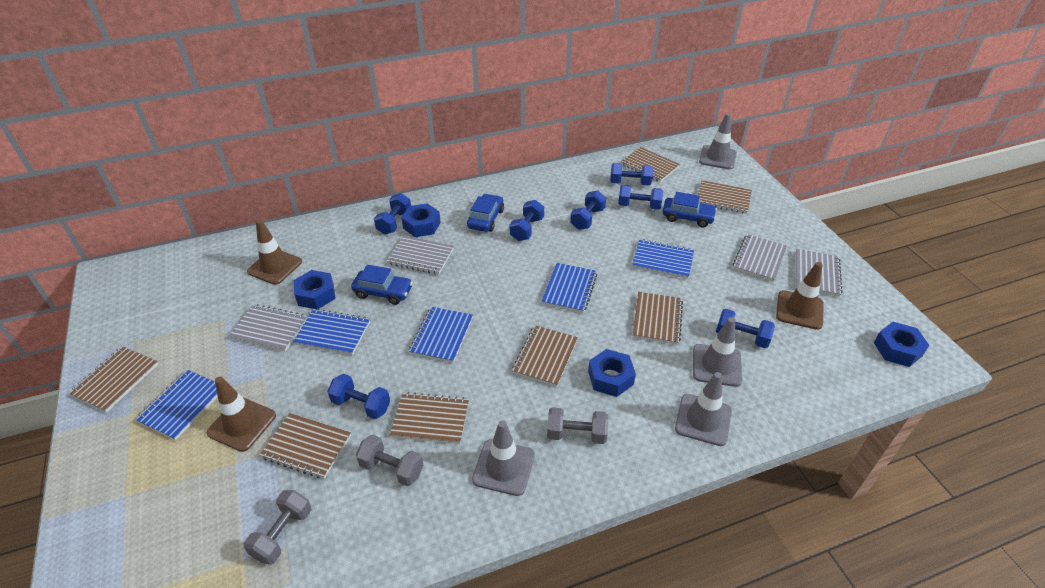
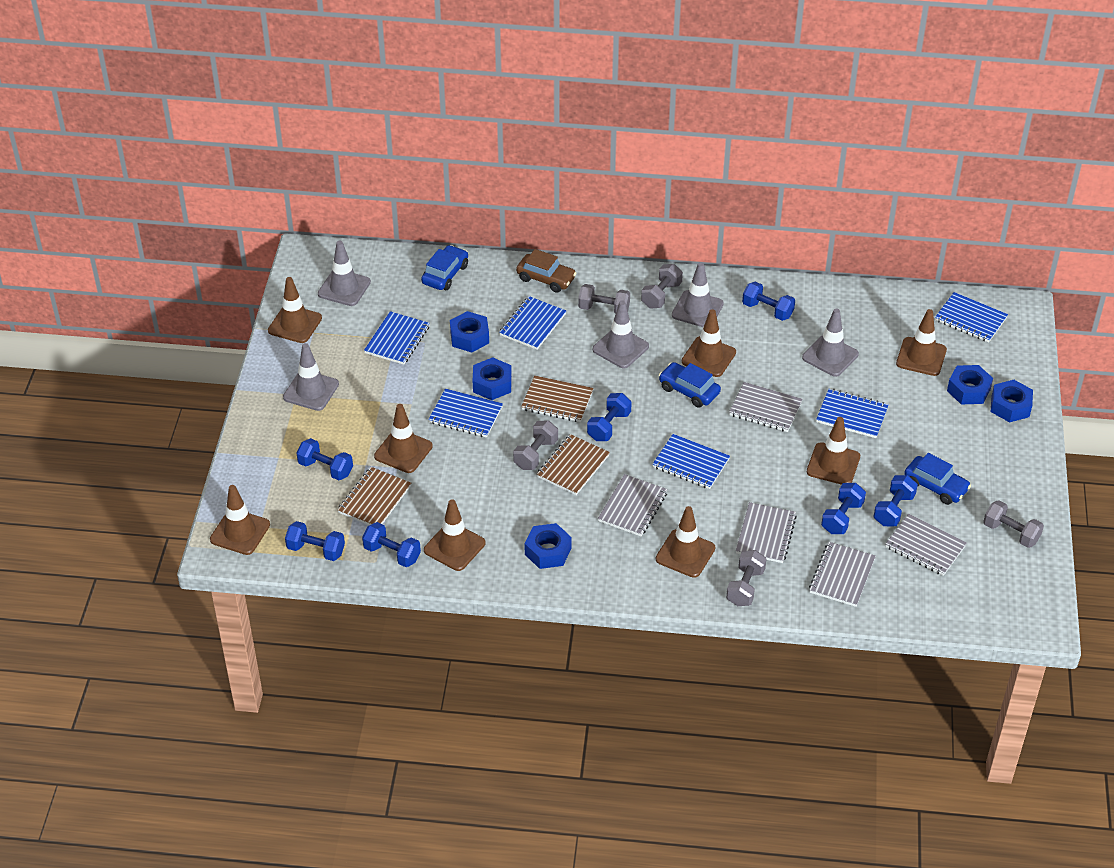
blue notebook: [135,370,218,440] [293,309,370,355] [409,307,473,363] [541,263,598,313] [632,239,694,279] = 5 -> [364,311,429,365] [428,389,503,438] [499,296,566,350] [653,434,730,489] [816,389,889,438] [935,292,1008,343] = 6
blue nut: [293,270,336,309] [402,203,441,237] [588,349,636,397] [874,322,929,367] = 4 -> [450,311,489,352] [473,357,512,400] [525,523,572,569] [947,365,993,404] [991,380,1033,422] = 5
brown car: none = 0 -> [516,249,576,293] = 1
brown notebook: [68,346,158,413] [260,413,351,479] [390,392,469,444] [512,325,578,387] [621,147,680,182] [632,292,683,345] [698,180,752,214] = 7 -> [337,467,411,525] [521,376,593,422] [537,434,610,495] = 3
brown traffic cone: [207,377,276,452] [247,219,302,285] [776,262,824,330] = 3 -> [210,485,270,555] [268,277,322,343] [374,404,433,473] [424,499,485,571] [656,506,715,578] [682,309,736,377] [807,417,860,485] [896,309,947,376] = 8
grey dumbbell: [244,490,311,565] [356,435,423,486] [547,407,608,444] = 3 -> [513,420,558,470] [578,284,630,314] [641,264,683,309] [726,550,767,606] [983,500,1044,548] = 5
grey notebook: [228,304,307,352] [387,236,454,275] [733,234,787,282] [796,249,842,297] = 4 -> [598,474,668,536] [729,382,803,432] [736,502,797,563] [809,542,876,607] [885,514,967,576] = 5
grey traffic cone: [472,420,535,496] [675,372,732,446] [693,317,742,387] [699,113,737,169] = 4 -> [283,343,339,411] [318,241,371,306] [593,300,649,368] [672,262,724,327] [802,309,859,377] = 5

